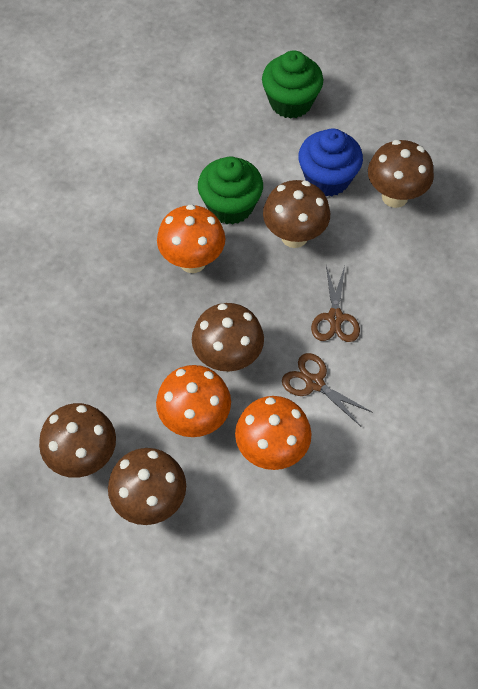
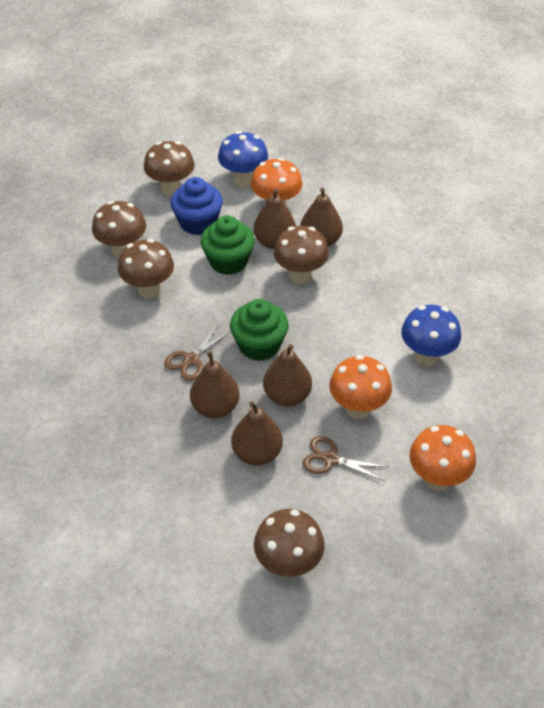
blue mushroom: none = 0 -> [218,131,268,187] [401,305,461,366] = 2
brown pear: none = 0 -> [190,351,240,418] [231,402,283,465] [253,188,296,249] [263,344,312,407] [300,187,343,247] = 5

